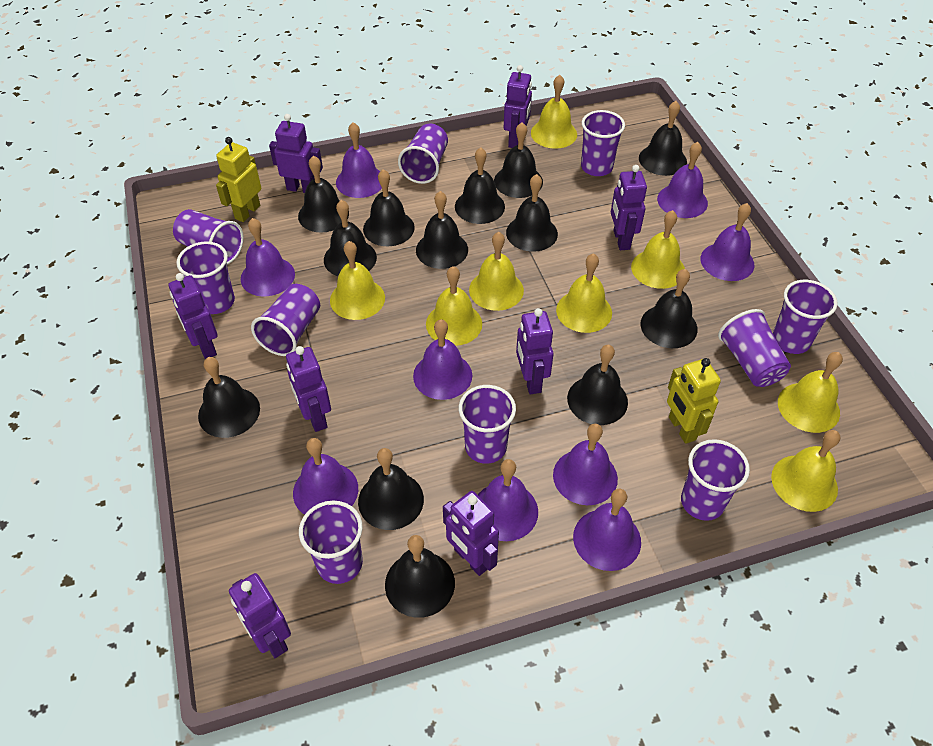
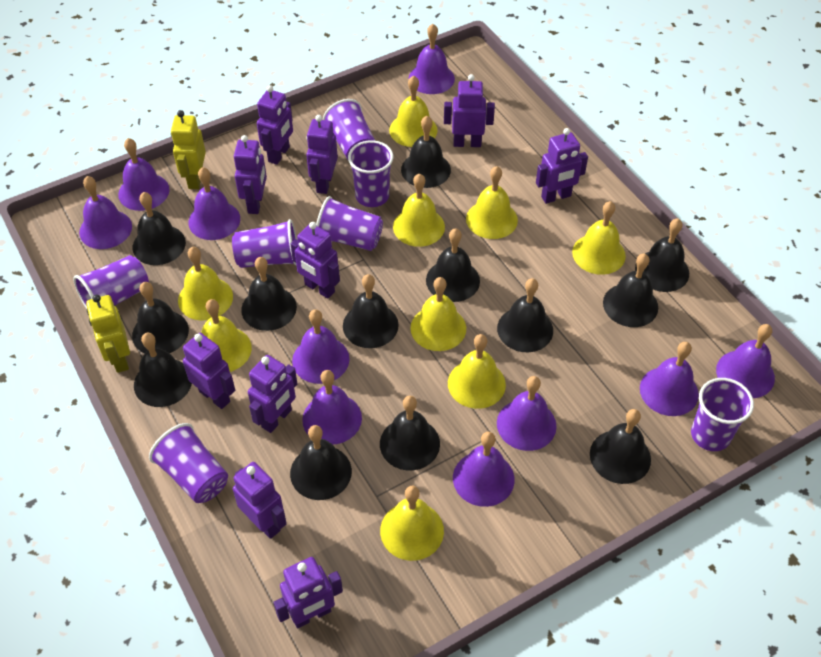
purple bell: [241,218,295,297] [293,438,358,515] [336,122,382,198] [413,320,472,400] [478,459,538,541] [553,424,618,505] [573,489,641,571] [657,142,708,218] [701,203,754,281] = 9 -> [79,176,132,249] [118,138,170,211] [188,167,240,240] [292,309,350,384] [302,370,362,445] [408,24,455,94] [453,432,515,507] [497,376,557,451] [640,342,699,416] [716,324,775,398] = 10
purple cup: [173,209,244,265] [176,241,235,314] [251,284,320,356] [299,501,363,584] [398,124,448,184] [459,385,516,464] [581,110,625,176] [681,439,750,521] [718,309,791,387] [773,280,838,354] = 10 -> [73,255,149,309] [149,423,228,503] [232,219,297,268] [316,196,383,251] [323,99,375,159] [348,140,393,207] [691,378,754,451] = 7
purple robot: [169,273,218,359] [229,573,291,658] [269,114,323,193] [286,346,331,432] [443,491,499,576] [504,65,532,148] [516,308,554,394] [611,165,647,250] = 8 -> [183,333,235,409] [233,462,287,539] [234,135,267,214] [248,355,298,433] [257,85,293,165] [273,557,343,628] [291,222,340,299] [306,115,338,194] [444,74,495,147] [536,128,588,204] = 10
yellow bell: [330,241,385,320] [426,266,482,346] [469,232,524,311] [531,75,577,149] [556,253,612,333] [631,210,685,289] [771,430,840,512] [778,352,843,433] = 8 -> [178,247,233,321] [201,299,252,372] [380,486,444,561] [389,75,438,147] [393,173,445,247] [410,277,466,351] [448,334,506,409] [466,166,518,239] [572,201,626,275] = 9

